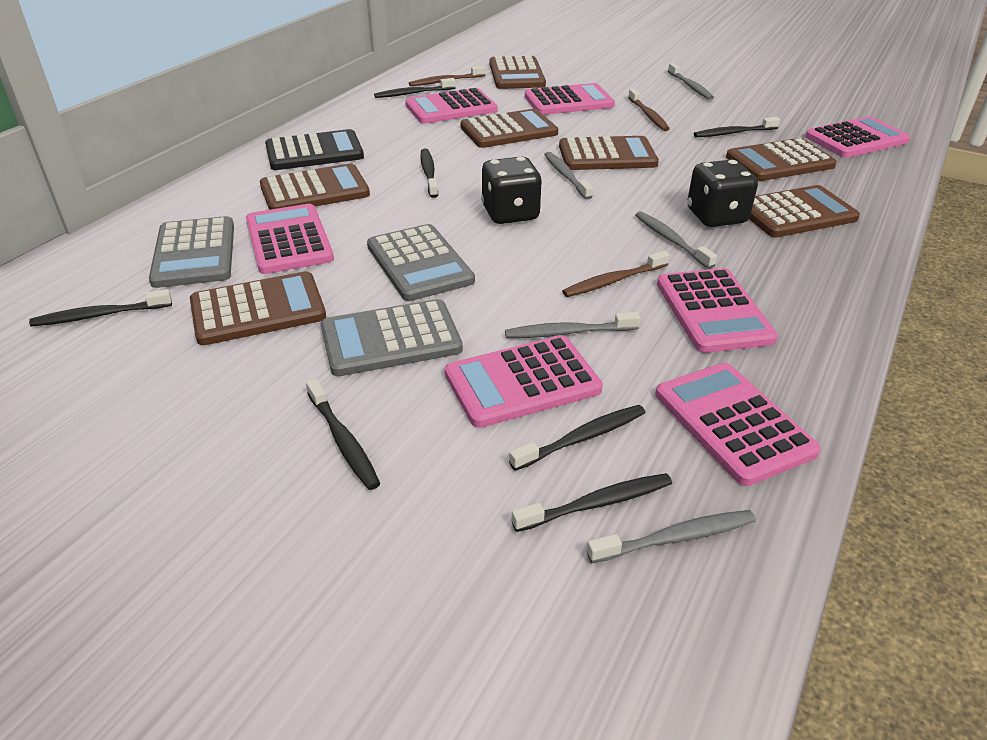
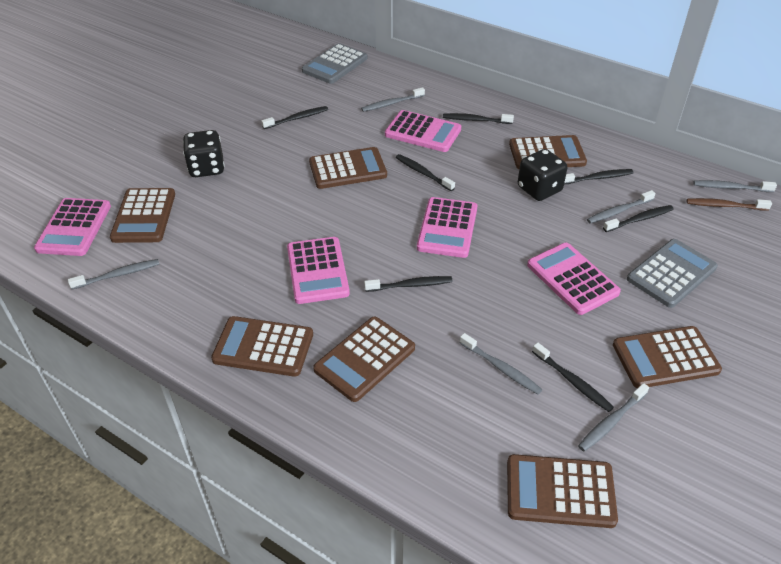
black calculator: [265,129,364,170] = 1 -> none = 0
brown toothbrush: [409,65,485,86] [562,251,670,297] [628,89,670,131] = 3 -> [687,198,772,211] = 1
grey calculator: [149,216,234,288] [321,299,463,376] [367,224,475,301] = 3 -> [302,43,367,84] [627,239,718,308] = 2
grey toothbrush: [505,312,640,338] [544,152,593,200] [587,510,756,563] [635,211,717,269] [668,63,714,100] = 5 -> [68,259,159,289] [361,87,425,112] [460,333,542,395] [578,383,649,451] [587,190,656,224] [693,180,777,192] = 6
pink calculator: [246,204,334,274] [405,88,498,124] [445,335,603,428] [525,83,615,115] [655,363,821,486] [657,268,778,353] [805,116,910,158] = 7 -> [34,198,111,256] [287,237,350,304] [385,110,461,152] [417,197,477,258] [527,243,621,315] = 5

